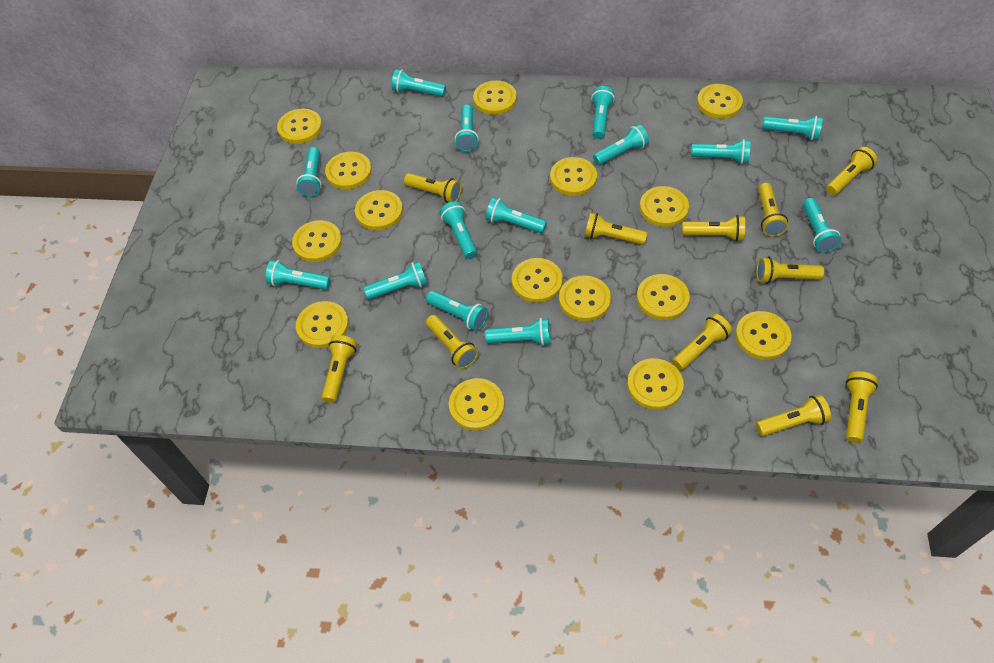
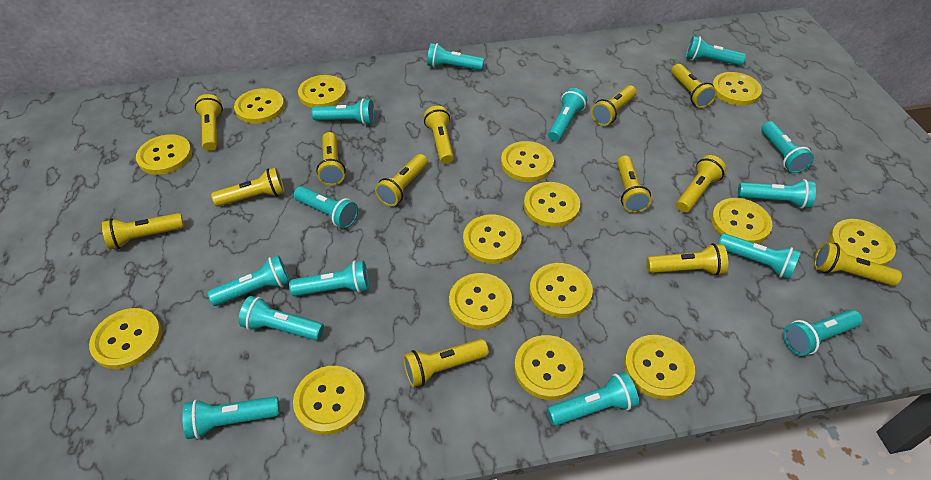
yellow flashlight: [322,335,357,403] [404,173,462,203] [426,315,478,369] [585,213,647,245] [672,314,732,370] [682,215,745,242] [756,257,824,284] [756,395,831,436] [758,183,788,237] [826,147,877,195] [845,371,878,443] = 11 -> [102,213,184,249] [195,94,223,151] [211,167,285,207] [316,132,346,186] [375,154,428,206] [403,339,489,387] [424,106,454,164] [591,85,637,126] [617,155,652,213] [647,243,728,276] [671,64,717,108] [676,155,726,213] [814,242,902,286] = 13

